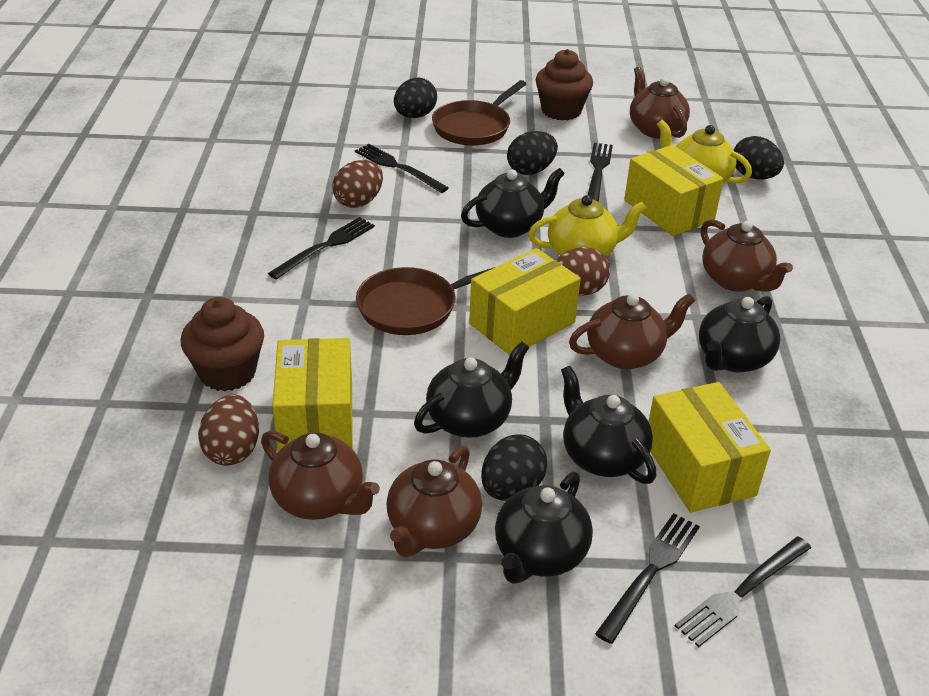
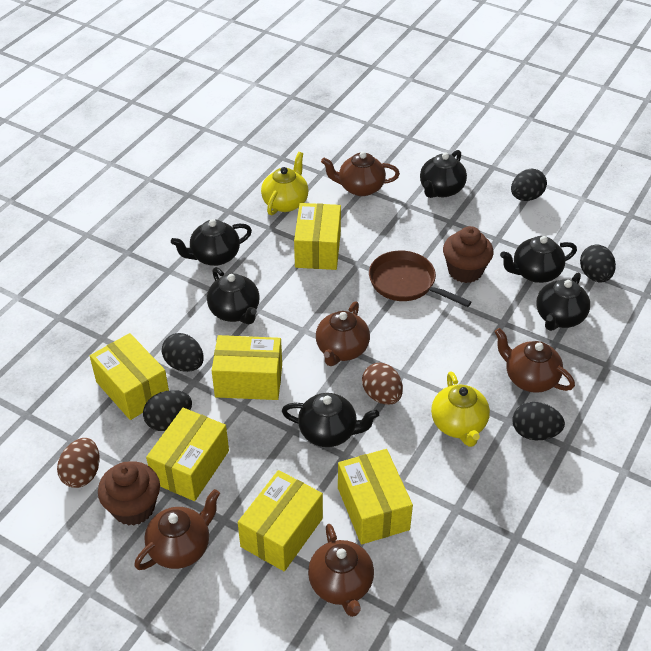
black egg: [394,78,437,118] [481,434,547,501] [507,131,558,175] [734,136,784,180] = 4 -> [143,390,192,431] [162,333,204,372] [511,169,547,201] [513,402,565,440] [580,245,616,282] = 5
black fork: [268,217,375,280] [355,144,449,193] [588,143,613,202] [595,513,700,644] [675,536,811,647] = 5 -> none = 0
black teapot: [414,341,529,438] [461,168,565,238] [495,472,593,584] [561,366,656,484] [699,296,780,372] = 5 -> [171,219,252,266] [207,267,260,324] [282,393,379,447] [420,150,467,198] [500,236,577,283] [536,273,590,331] = 6
brown egg: [198,394,259,466] [332,160,383,208] [556,247,610,296] = 3 -> [57,438,100,488] [362,363,403,405] = 2
brown pan: [356,267,495,335] [432,80,526,146] = 2 -> [369,250,471,307] = 1
yellow box: [272,338,352,452] [469,248,581,355] [624,145,724,236] [648,382,771,513] = 4 -> [90,333,169,420] [146,408,229,501] [212,335,282,400] [238,470,323,571] [294,203,341,270] [338,449,413,544] = 6

